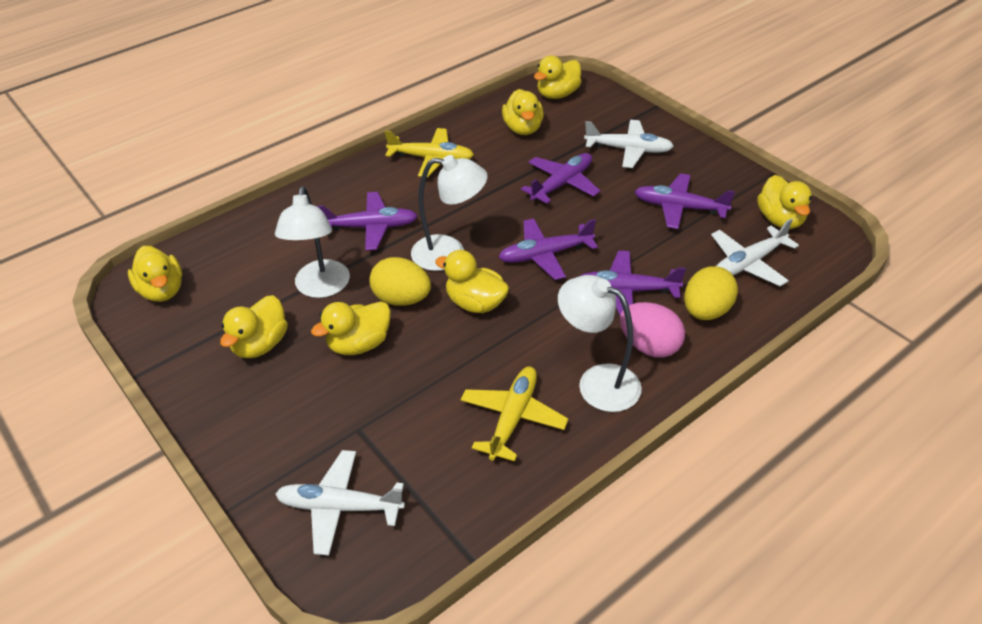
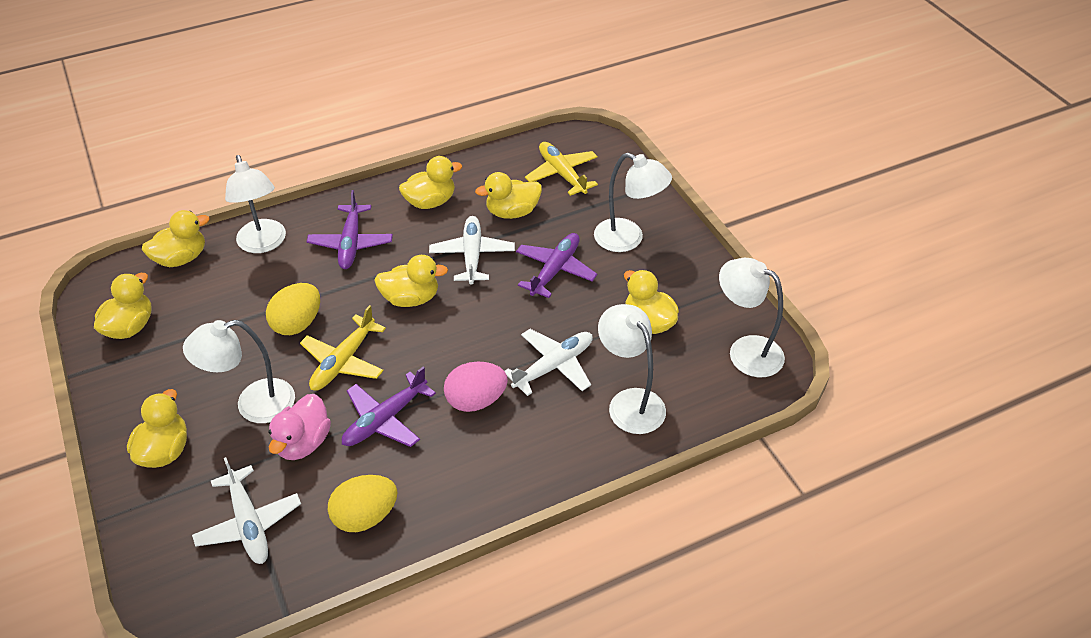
pink duck: none = 0 -> [268,394,331,460] = 1
purple plane: [316,192,417,250] [499,218,598,280] [521,153,600,204] [580,251,686,315] [634,173,735,229] = 5 -> [307,190,393,269] [342,367,436,447] [516,233,597,298] = 3
white lamp: [275,186,350,298] [411,155,487,271] [558,275,642,412] = 3 -> [183,320,295,423] [225,155,286,253] [594,153,672,252] [598,304,666,434] [719,258,785,377] = 5

